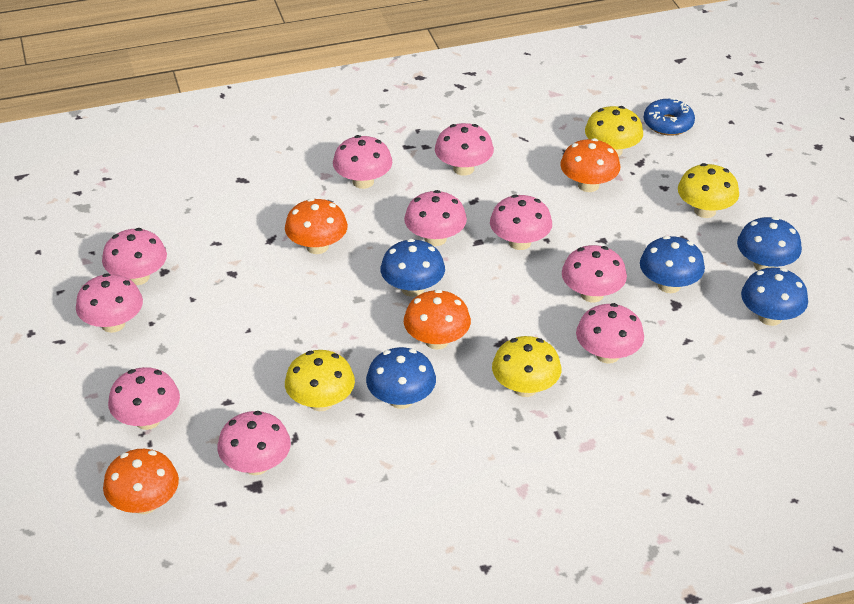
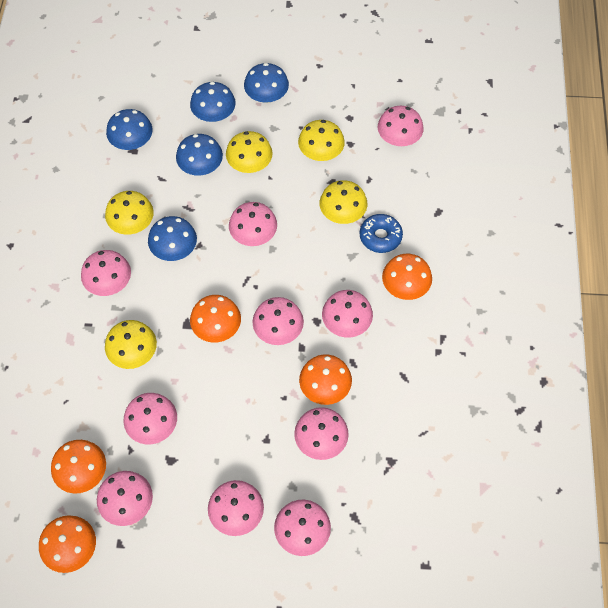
orange mushroom: [103,449,179,514] [285,198,348,254] [404,289,471,350] [560,138,620,192] = 4 -> [39,515,96,573] [51,440,106,494] [190,295,241,343] [299,354,352,405] [382,254,432,300] = 5
yellow mushroom: [285,350,355,411] [492,336,561,397] [585,106,643,157] [678,163,739,218] = 4 -> [105,191,154,235] [105,320,157,369] [226,131,272,173] [298,120,345,161] [320,180,367,224] = 5

